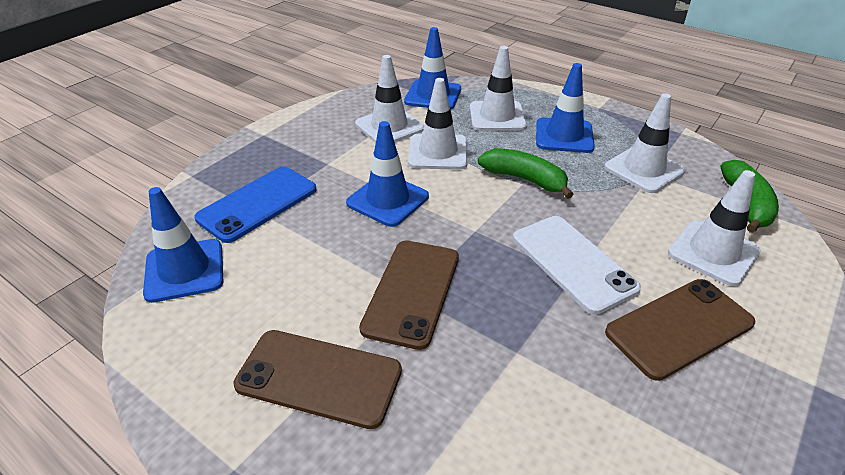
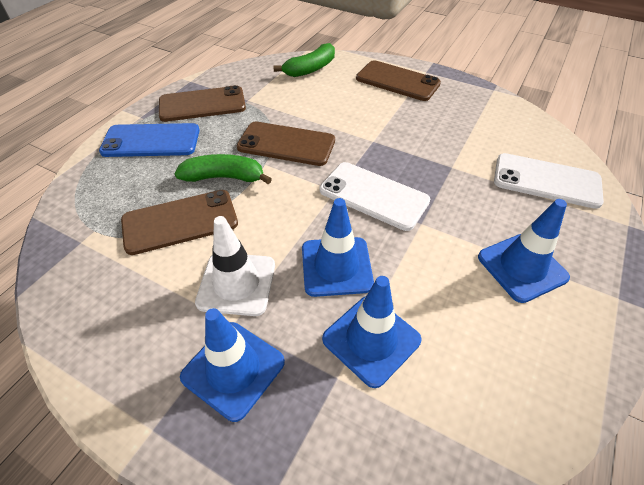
brown phone: [233,330,402,429] [359,240,459,350] [605,279,755,381] = 3 -> [121,190,238,255] [159,85,246,122] [237,122,335,166] [356,60,441,101] = 4
white phone: [513,216,641,315] = 1 -> [320,162,430,231] [494,153,604,209] = 2
white traffic cone: [355,55,424,143] [408,78,468,170] [470,46,527,131] [604,93,685,193] [668,170,761,286] = 5 -> [195,216,275,316] = 1

